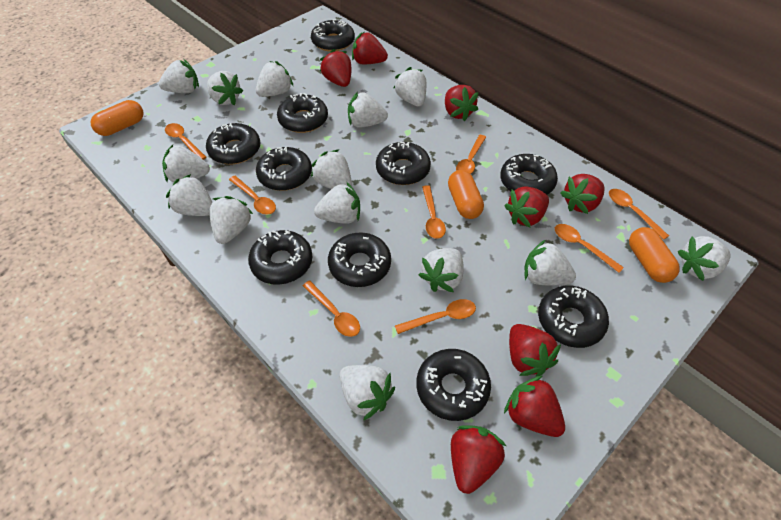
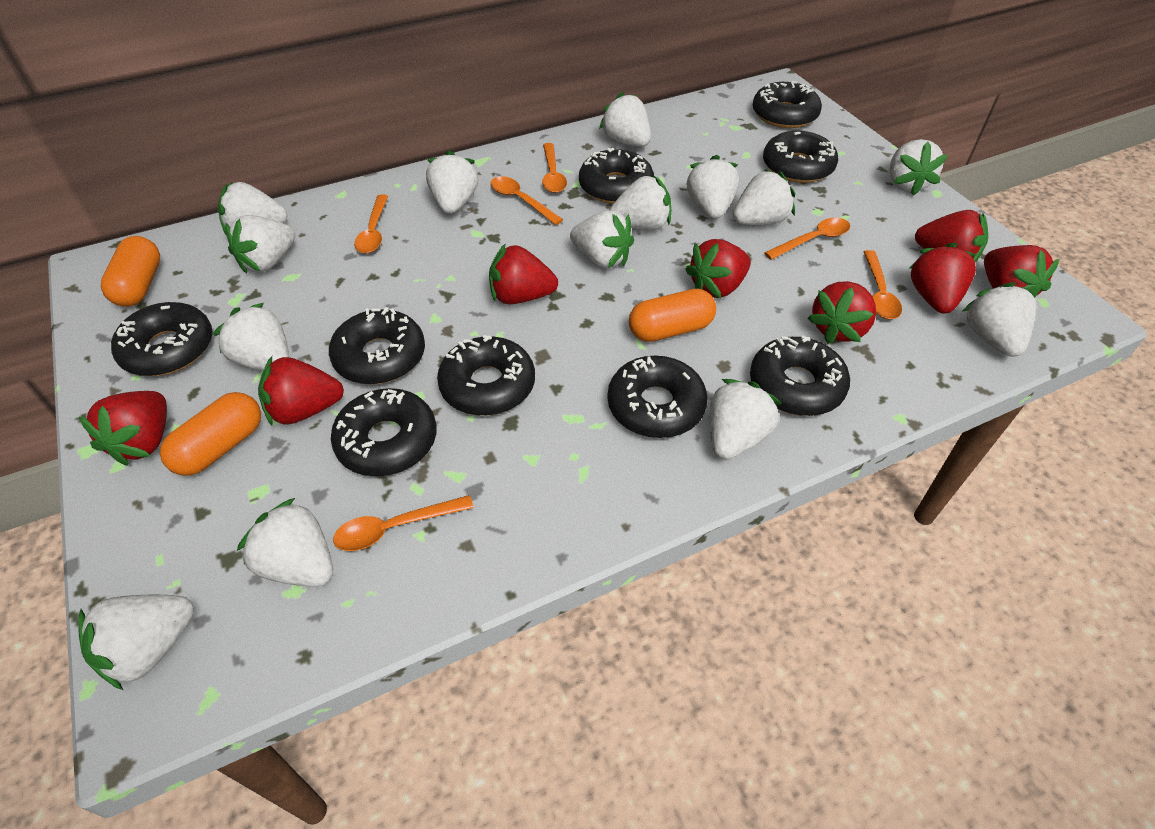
black donut: [206,123,260,165] [248,230,313,285] [256,147,312,191] [277,93,328,133] [311,19,355,52] [328,232,391,287] [376,142,431,185] [416,349,491,421] [500,154,558,195] [538,286,609,348] = 10 -> [111,302,213,376] [329,307,425,384] [331,388,436,477] [437,335,535,416] [579,148,654,204] [607,356,707,438] [750,336,850,416] [753,81,822,128] [763,131,838,183] = 9
orange spoon: [165,123,207,160] [229,176,276,215] [303,281,360,337] [395,299,476,334] [422,185,446,239] [456,135,486,174] [555,224,624,273] [609,189,669,240] = 8 -> [333,495,474,551] [354,194,388,254] [491,176,563,225] [542,143,567,193] [764,218,850,260] [864,250,902,319] = 6

